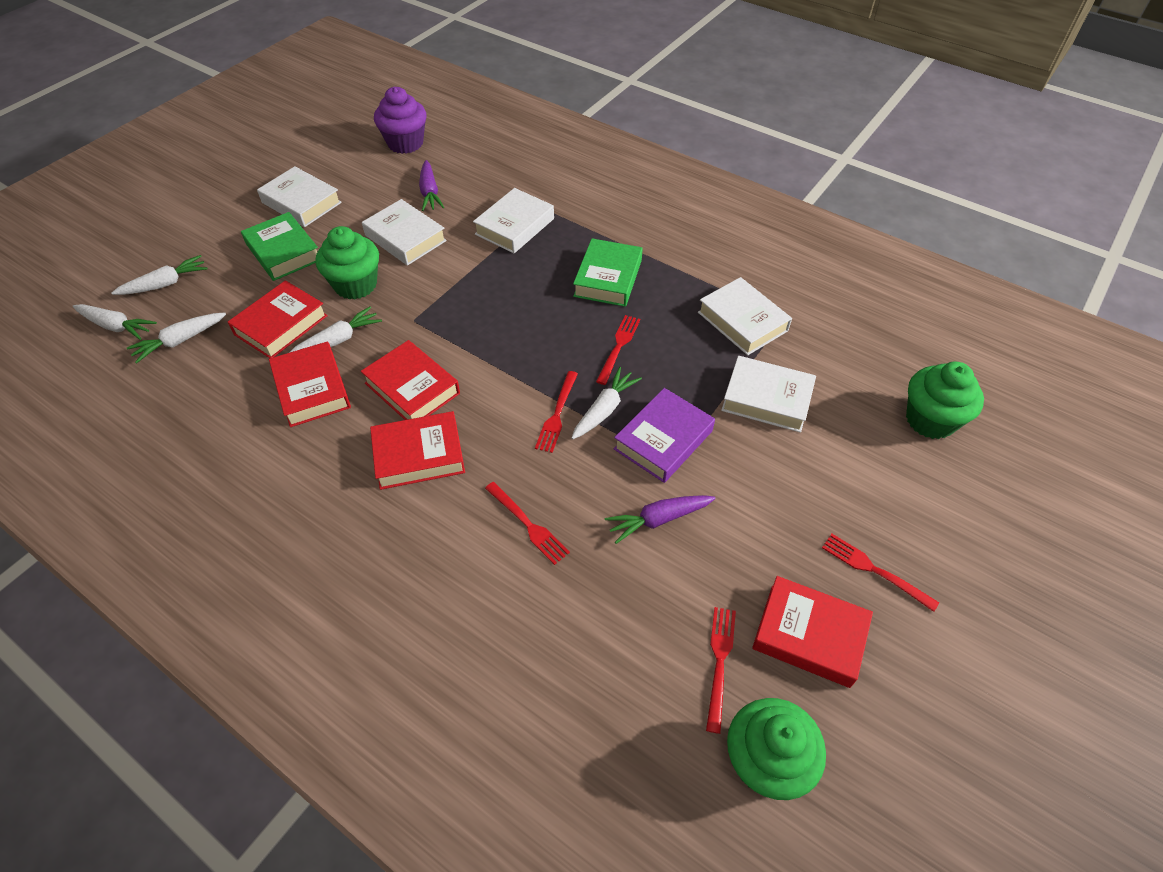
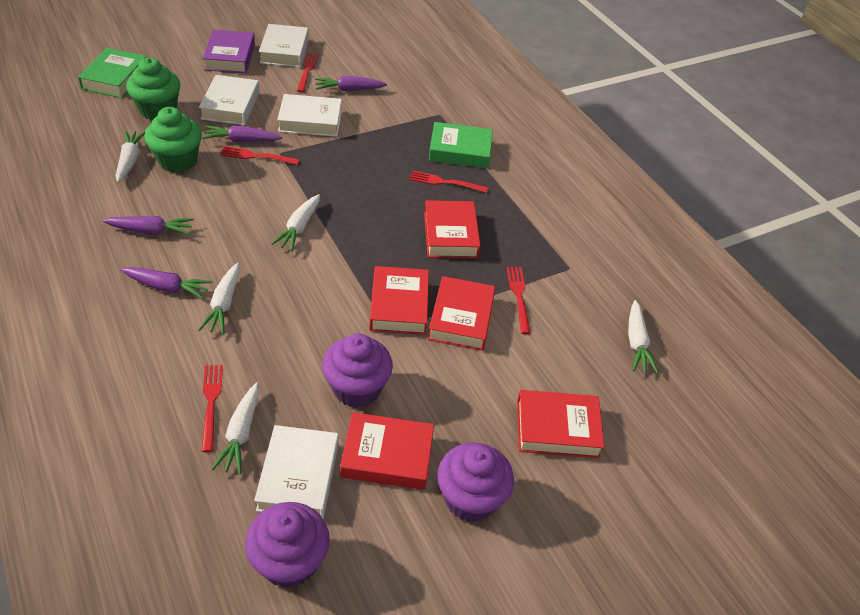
green cupcake: [316,226,379,300] [727,698,826,800] [906,362,984,439] = 3 -> [126,58,180,120] [145,107,202,173] = 2
purple carrot: [419,160,444,211] [605,495,716,544] = 2 -> [103,216,194,235] [120,267,213,299] [202,126,282,142] [315,76,387,91] = 4
purple cupcake: [374,87,427,154] = 1 -> [245,502,330,588] [322,334,393,408] [437,442,514,522] = 3
white book: [257,166,342,227] [362,199,447,266] [473,188,554,254] [698,277,792,355] [721,356,816,433] = 5 -> [199,75,259,125] [254,425,339,519] [259,24,309,67] [277,94,342,137] = 4

